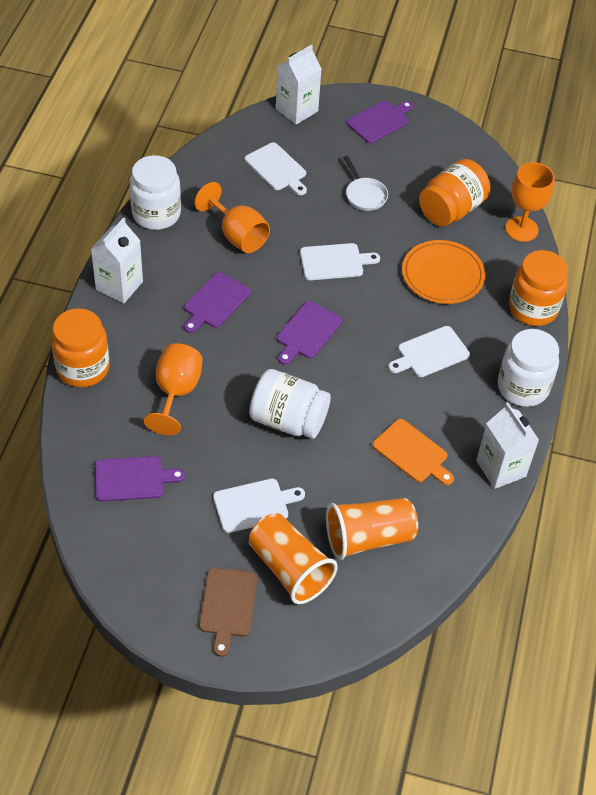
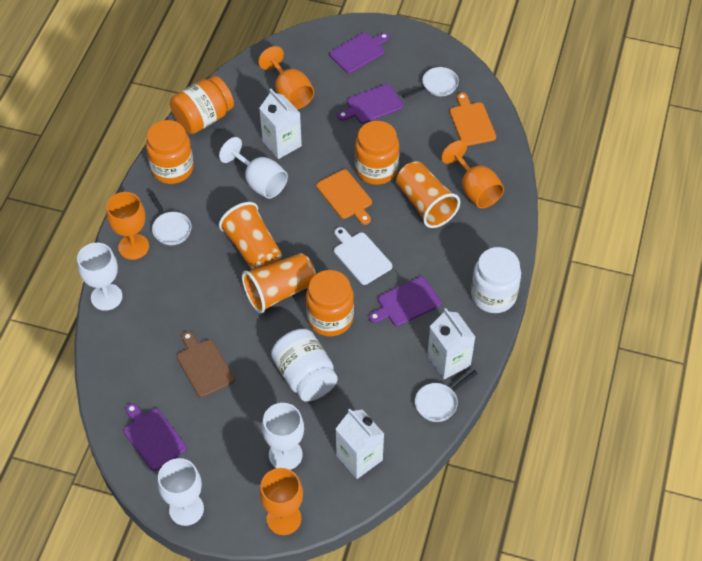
orange cup: [249,513,338,604] [326,498,418,560] = 2 -> [219,202,282,270] [242,253,316,313] [396,161,460,228] = 3
orange cutting board: [372,419,454,485] = 1 -> [317,169,372,225] [450,93,496,146] = 2
orange goblet: [144,343,203,435] [194,182,270,253] [505,162,555,242] = 3 -> [106,192,149,260] [258,46,314,109] [259,468,303,535] [441,140,504,208] = 4
orange jar: [51,308,110,387] [419,159,491,226] [509,250,568,326] = 3 -> [146,120,194,184] [170,76,234,134] [306,270,354,336] [355,121,399,185] = 4
orange plate: [402,240,485,304] = 1 -> none = 0
white cutting board: [213,479,305,533] [245,142,307,195] [300,243,380,280] [388,326,470,377] = 4 -> [334,227,392,285] = 1
white goblet: none = 0 -> [77,243,123,311] [158,458,204,526] [219,137,288,199] [262,403,304,470] = 4
white jar: [130,155,181,230] [249,369,331,439] [498,329,559,407] = 3 -> [271,329,338,402] [471,247,521,313] = 2
white pan: [343,155,388,211] = 1 -> [148,191,191,245] [402,67,459,98] [415,370,478,422] = 3

